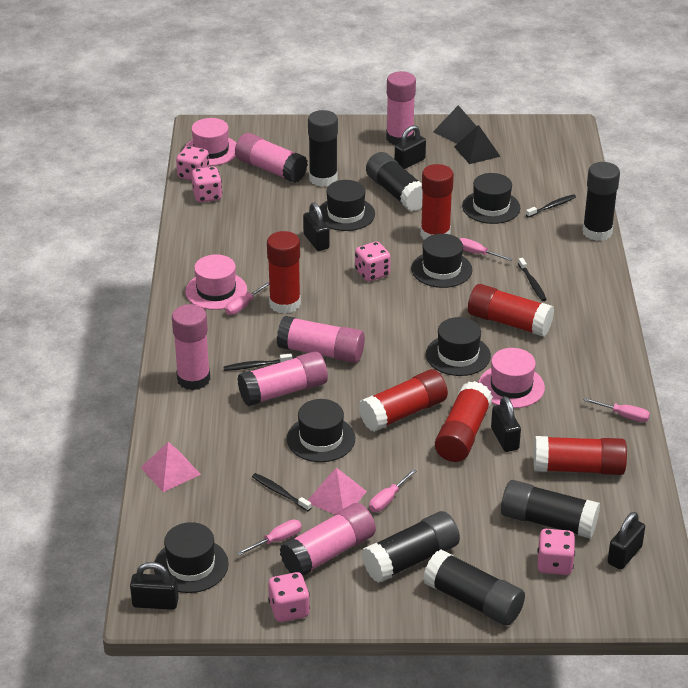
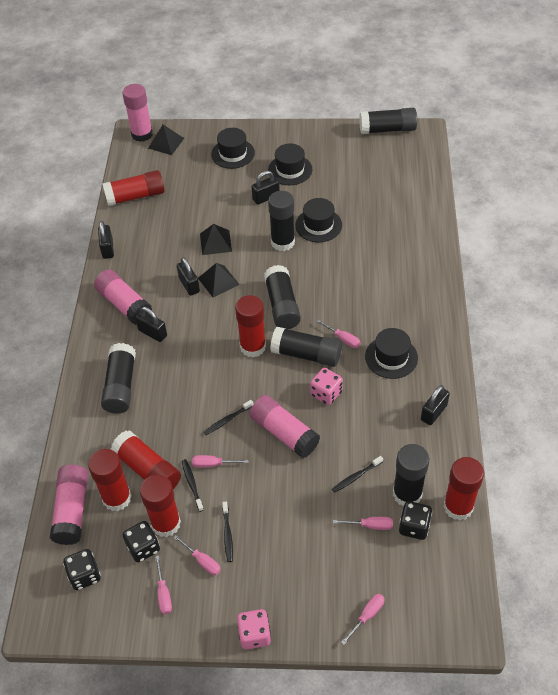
black dice: none = 0 -> [63,549,101,590] [123,521,160,563] [399,501,432,540] = 3
black hat: [154,522,229,593] [287,399,355,462] [319,180,375,231] [411,234,472,288] [426,317,491,376] [462,173,520,224] = 6 -> [211,128,255,169] [268,143,312,185] [295,198,342,242] [365,328,418,379] = 4
black pyramid: [433,105,477,143] [454,125,501,164] = 2 -> [148,124,184,155] [198,263,240,297] [200,224,232,255] = 3
pink dice: [176,146,209,181] [192,167,222,202] [268,572,310,622] [355,242,391,281] [537,529,575,575] = 5 -> [237,609,271,649] [310,368,343,405] = 2
pink glue stick: [172,304,210,390] [235,133,308,183] [237,351,328,407] [277,316,365,363] [280,503,376,576] [386,71,416,145] = 6 -> [50,464,88,545] [94,270,152,325] [122,84,153,142] [249,395,320,458] = 4
pink hat: [184,118,236,166] [185,254,247,310] [479,348,545,408] = 3 -> none = 0
pink pyramid: [140,442,201,492] [308,468,367,515] = 2 -> none = 0
pink screwdriver: [225,282,269,315] [237,520,302,556] [369,469,416,512] [460,238,512,261] [583,398,650,422] = 5 -> [155,555,172,614] [173,535,221,575] [192,455,249,468] [317,319,361,348] [333,517,393,530] [341,594,385,645] = 6

